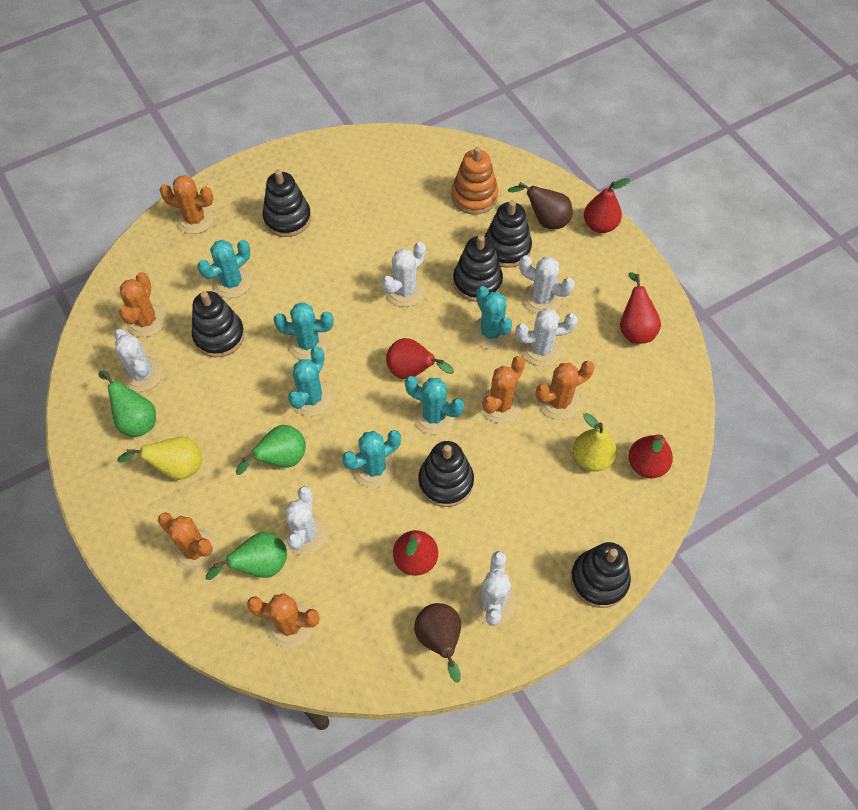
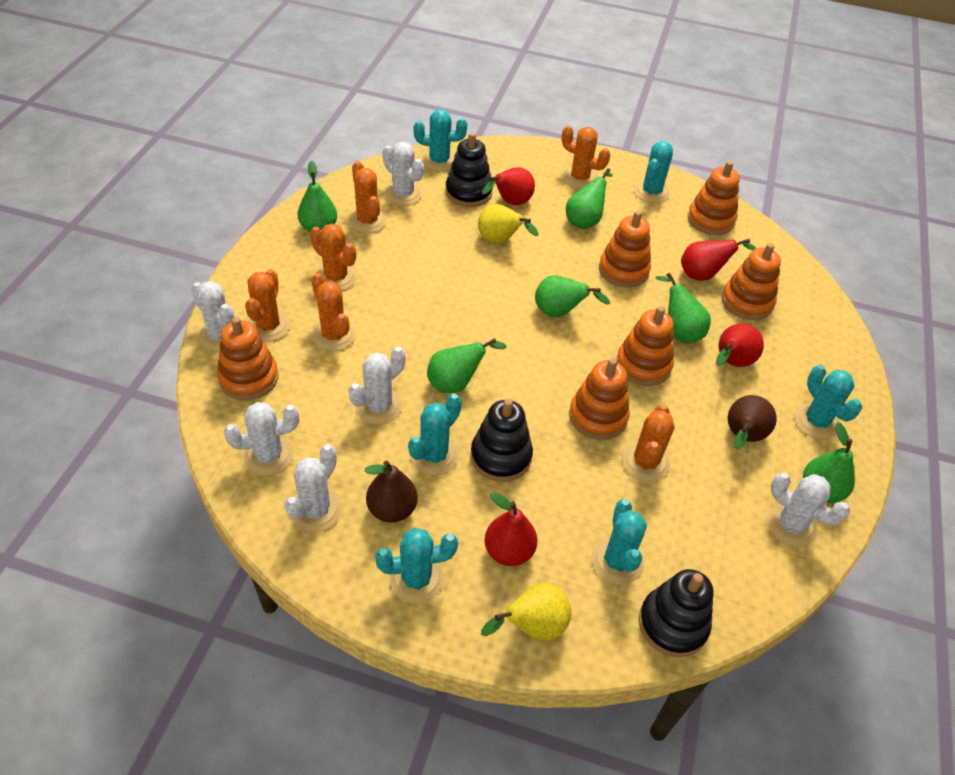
black stacking toy: [192,291,245,357] [262,170,311,237] [418,441,474,507] [453,235,503,302] [485,200,532,268] [570,542,631,608] = 6 -> [445,132,493,207] [471,398,533,482] [639,569,714,657] = 3
green pear: [98,371,156,437] [206,532,287,580] [236,425,306,475] = 3 -> [297,161,337,232] [427,338,507,393] [535,275,610,317] [566,168,613,229] [656,273,711,344] [803,422,855,503] = 6
orange stacking toy: [451,147,498,215] = 1 -> [217,317,279,400] [569,358,630,440] [599,211,651,288] [616,306,674,386] [688,161,740,235] [722,243,781,320] = 6
red pear: [386,338,454,379] [393,530,438,576] [584,178,630,233] [620,272,661,344] [629,435,673,478] = 5 -> [482,167,535,205] [485,492,537,566] [681,239,756,281] [716,324,764,367] = 4

